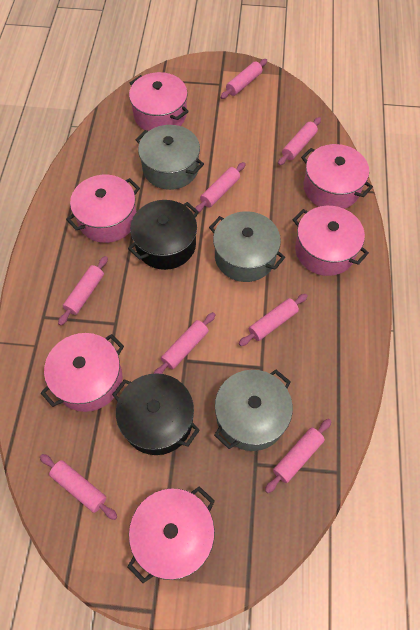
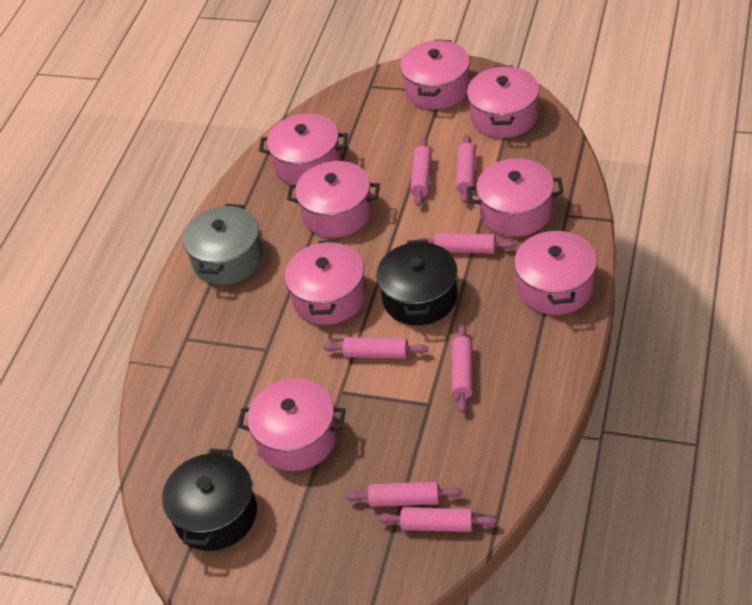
grey pot: [136,125,204,190] [209,211,285,282] [214,370,293,451] = 3 -> [183,204,263,285] = 1
pink pot: [41,333,124,412] [66,175,140,243] [128,486,215,583] [129,72,189,131] [293,206,369,276] [301,144,373,209] = 6 -> [238,379,345,471] [259,113,348,185] [285,240,366,325] [287,161,380,238] [400,40,470,109] [467,65,539,138] [468,158,564,237] [514,228,597,315] = 8
pink rolling pin: [40,454,117,520] [58,256,108,326] [154,312,216,374] [195,162,246,212] [220,59,267,99] [239,294,308,346] [265,419,332,493] [278,117,321,165] = 8 -> [323,337,428,359] [346,482,462,507] [378,507,496,532] [410,138,432,206] [416,233,515,254] [451,324,473,413] [456,135,476,203] = 7

